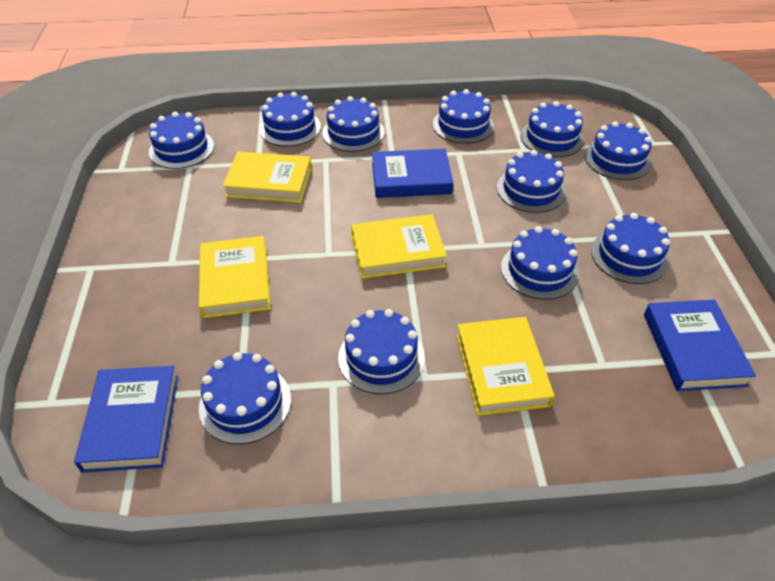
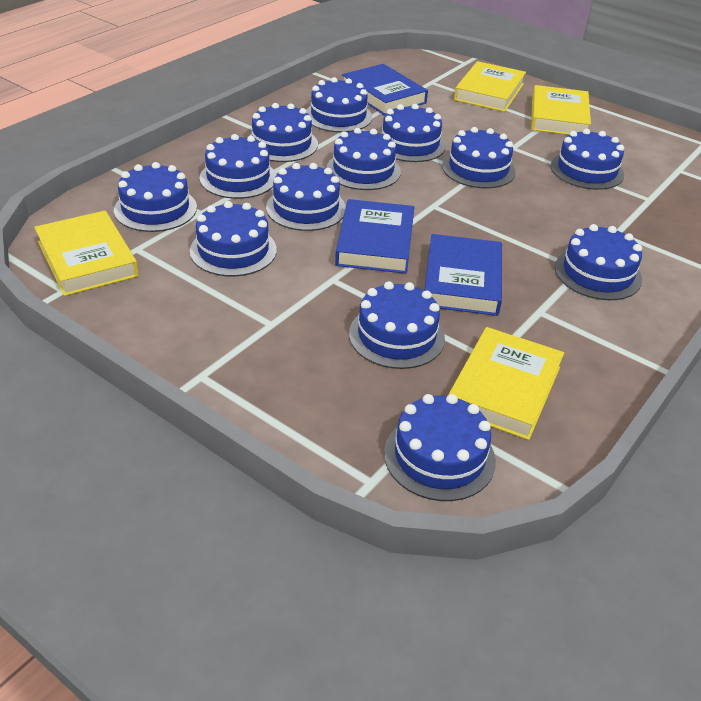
blue cake: [149,112,214,169] [199,352,291,444] [259,92,321,146] [322,96,385,152] [338,309,425,394] [433,89,494,144] [497,150,566,213] [501,226,579,300] [520,101,584,157] [584,121,652,180] [591,213,670,284] = 11 -> [114,162,197,232] [190,201,277,277] [200,134,276,199] [248,103,318,162] [266,163,346,231] [306,77,372,132] [326,128,401,190] [349,281,445,369] [381,104,446,162] [384,394,496,501] [442,127,516,188] [550,129,624,190] [555,224,642,300] = 13

